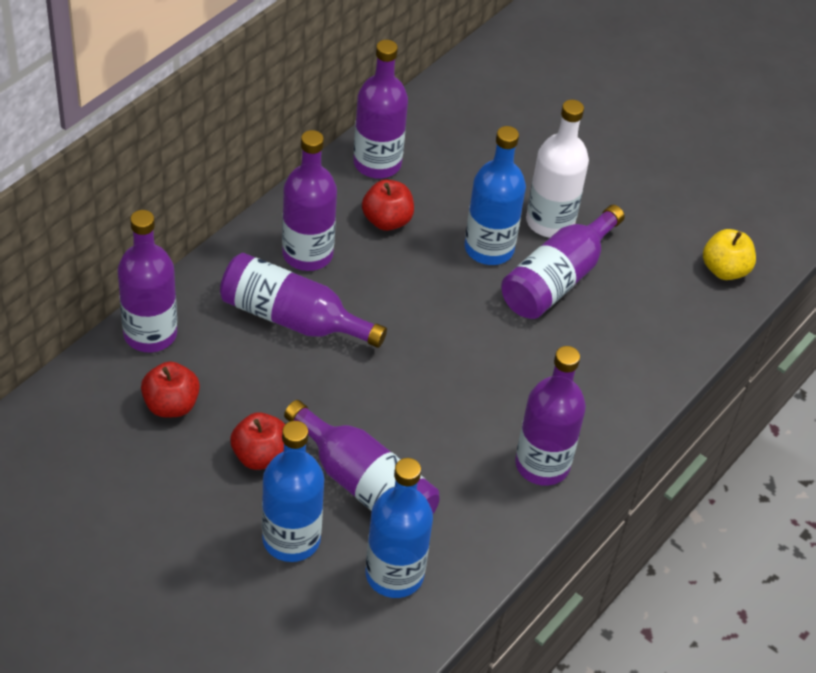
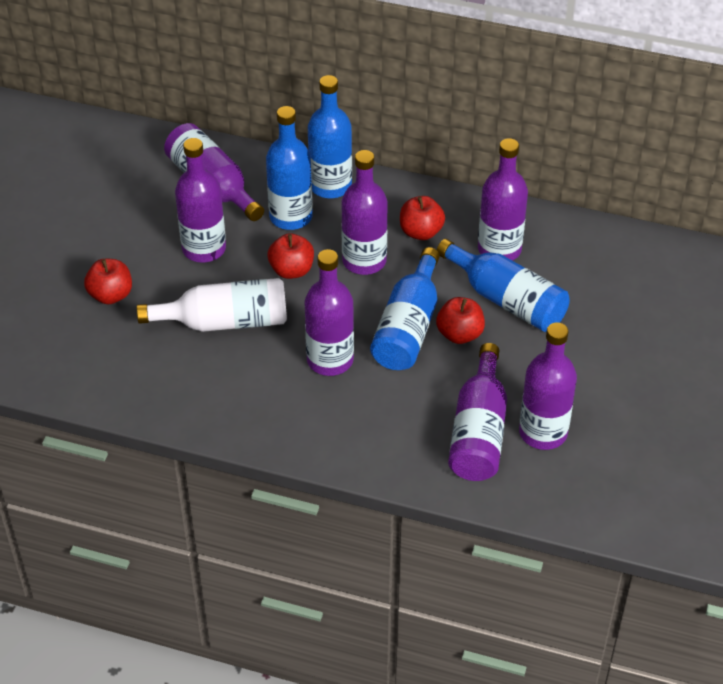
blue bottle: [262,421,324,562] [366,458,433,598] [465,126,526,265] = 3 -> [266,106,313,230] [308,75,352,198] [370,247,440,370] [437,239,570,332] = 4
red apple: [141,361,200,418] [230,412,285,470] [362,180,414,231] = 3 -> [84,259,132,304] [267,233,314,279] [400,196,445,240] [436,297,485,344] = 4
yellow apple: [703,229,756,280] = 1 -> none = 0

